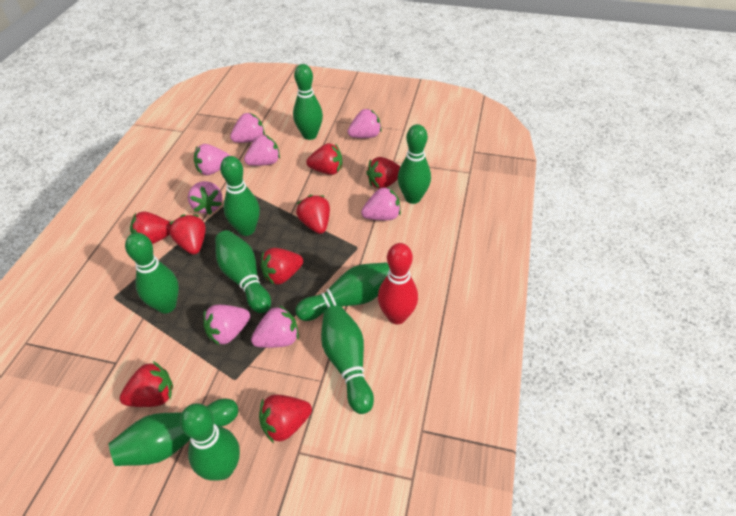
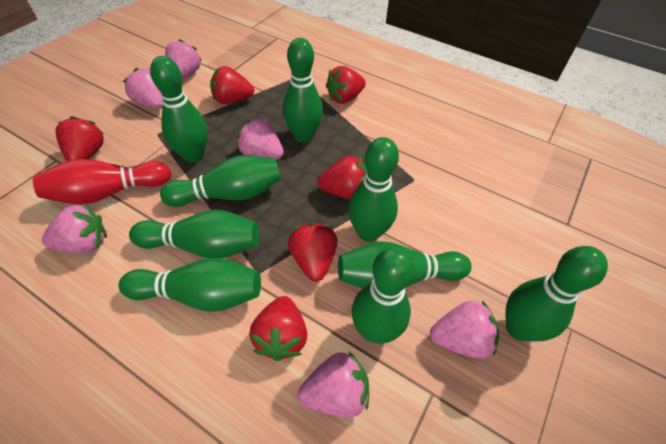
pink strawberry: [188,181,222,215] [194,144,230,175] [203,305,250,346] [230,113,265,143] [244,134,280,166] [251,305,299,348] [347,109,382,138] [361,187,401,220] = 8 -> [42,203,107,253] [123,68,163,109] [165,39,202,79] [237,117,284,160] [298,352,369,418] [430,300,499,359] = 6
red strawberry: [120,361,173,407] [130,211,171,244] [169,215,206,255] [259,395,312,443] [260,248,303,285] [296,195,330,234] [306,143,342,175] [366,157,401,189] = 8 -> [55,116,104,161] [210,66,254,104] [249,296,307,361] [288,223,338,281] [317,156,367,199] [326,66,366,104] = 6

